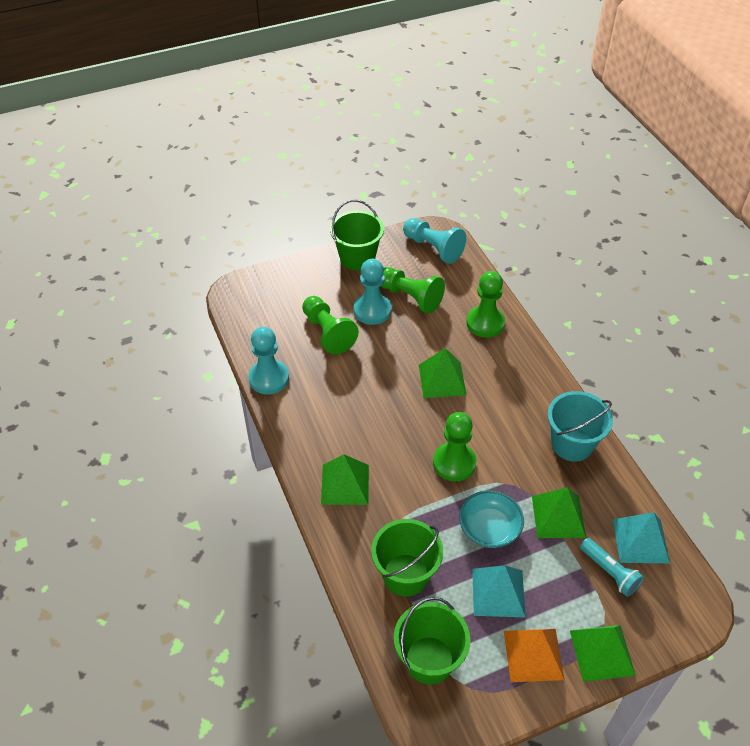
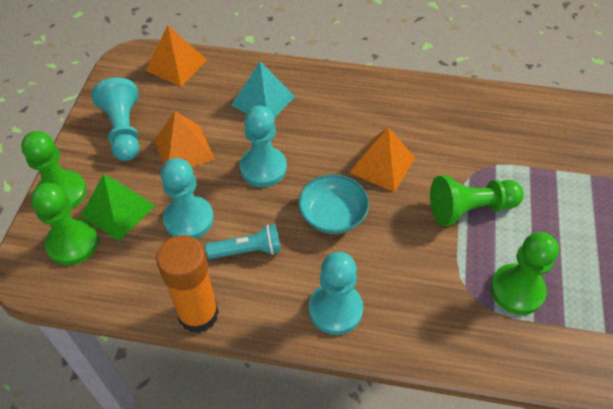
green bucket: [330,200,384,270] [371,519,443,596] [394,597,471,684] = 3 -> none = 0
green pyramid: [321,454,369,505] [419,348,467,398] [532,487,586,538] [570,625,636,682] = 4 -> [81,174,156,241] = 1
orange glue stick: none = 0 -> [156,235,219,333] = 1
orange pyramid: [504,629,564,682] = 1 -> [146,26,207,87] [154,111,215,167] [349,127,415,192] = 3
turquoise bucket: [548,391,613,462] = 1 -> none = 0
turquoise pawn: [248,327,289,394] [354,259,391,325] [403,218,466,264] = 3 -> [92,77,140,161] [161,158,214,239] [240,106,287,187] [309,252,363,335] = 4
turquoise pyramid: [472,565,526,618] [613,512,670,563] = 2 -> [231,62,295,118] = 1

